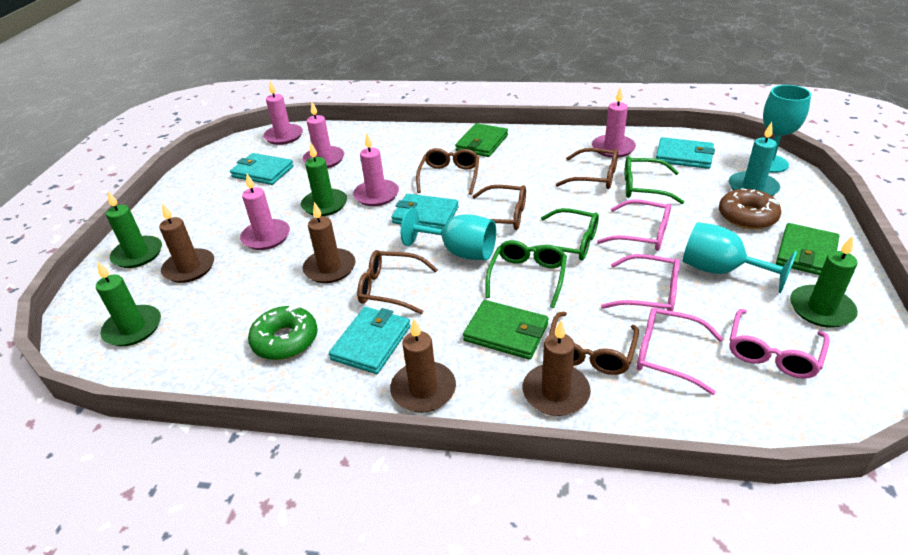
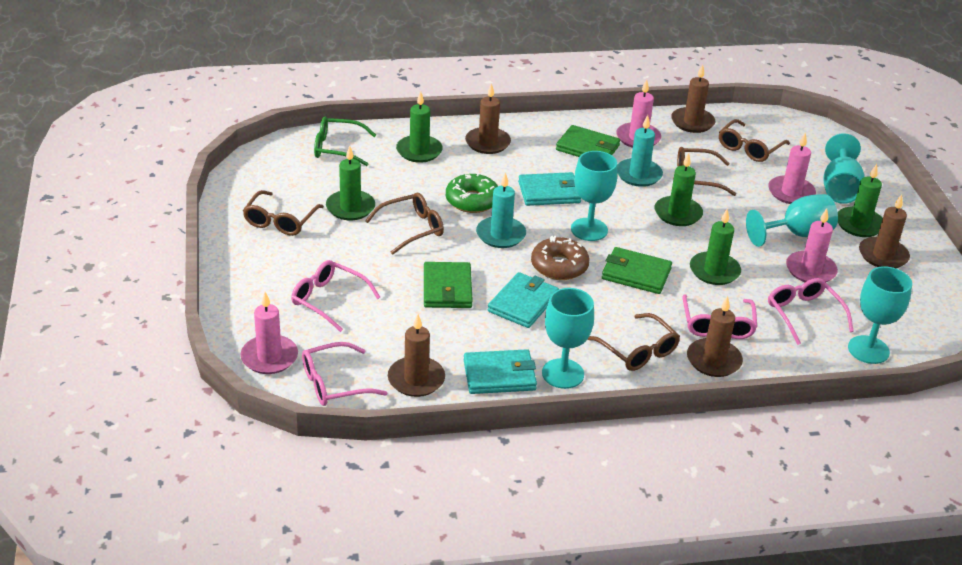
brown candle: [159,203,214,283] [302,202,356,283] [390,319,456,413] [523,320,591,416] = 4 -> [388,314,445,397] [465,83,511,154] [671,64,715,133] [687,296,743,377] [859,194,910,268] = 5
green candle: [96,261,161,346] [106,191,162,268] [301,143,347,216] [790,236,858,328] = 4 -> [326,145,375,220] [396,91,443,163] [655,153,703,226] [690,209,741,285] [838,164,883,237] = 5
green glasses: [485,240,567,308] [530,208,599,260] [625,156,684,204] = 3 -> [314,117,376,166] = 1
pink candle: [240,174,290,250] [263,81,303,145] [303,102,344,168] [353,133,399,206] [592,87,636,158] = 5 -> [240,292,298,374] [616,79,661,148] [768,132,816,204] [786,208,838,283] = 4
turquoise candle: [729,122,780,196] = 1 -> [476,172,526,248] [617,115,663,187] = 2
turquoise goblet: [401,208,496,260] [683,222,797,293] [763,85,811,173] = 3 -> [542,288,594,389] [571,151,617,241] [746,194,838,247] [824,133,865,204] [848,266,912,364] = 5
turquoise wallet: [230,153,294,185] [329,307,411,374] [391,194,459,229] [656,137,715,169] = 4 -> [463,349,537,394] [488,272,559,328] [518,172,581,206] = 3

